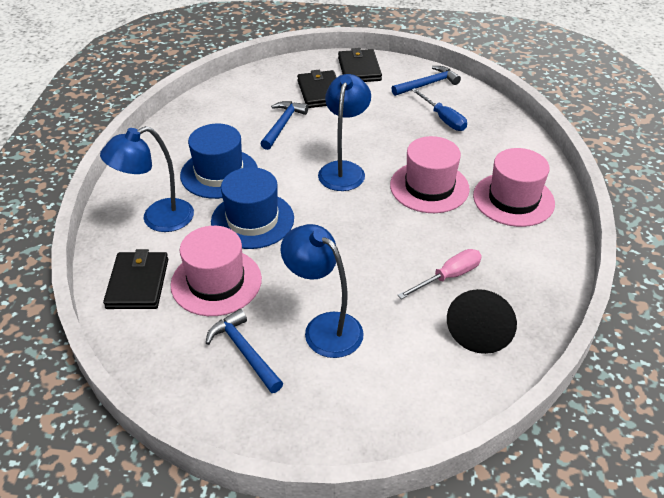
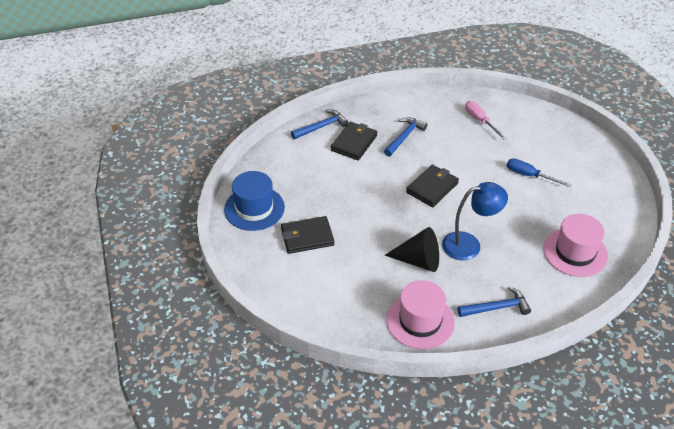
blue hat: [180,124,258,199] [211,167,294,249] = 2 -> [224,171,285,231] = 1
blue lamp: [100,126,194,232] [281,224,364,358] [318,74,371,191] = 3 -> [442,182,508,260] = 1
pink hat: [171,226,262,316] [390,136,470,213] [473,148,555,227] = 3 -> [386,280,455,349] [543,214,608,277] = 2

